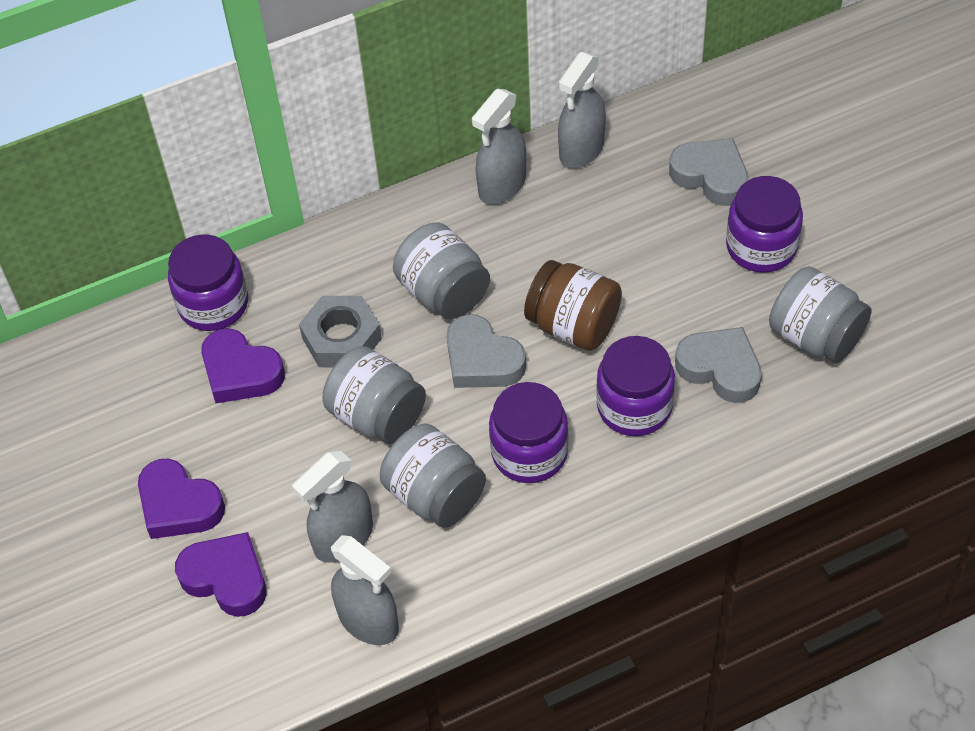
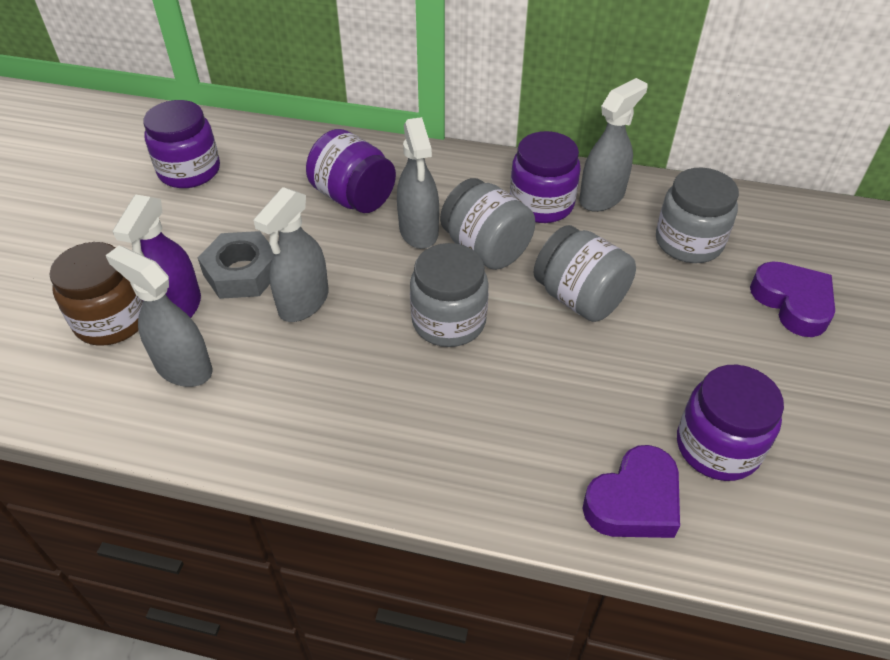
grey heart: [446,314,526,388] [669,138,748,206] [675,327,762,403] = 3 -> none = 0
purple heart: [138,459,225,539] [175,532,267,617] [201,328,285,403] = 3 -> [582,445,680,538] [750,262,835,337] = 2
purple spray bottle: none = 0 -> [113,194,201,318] = 1

